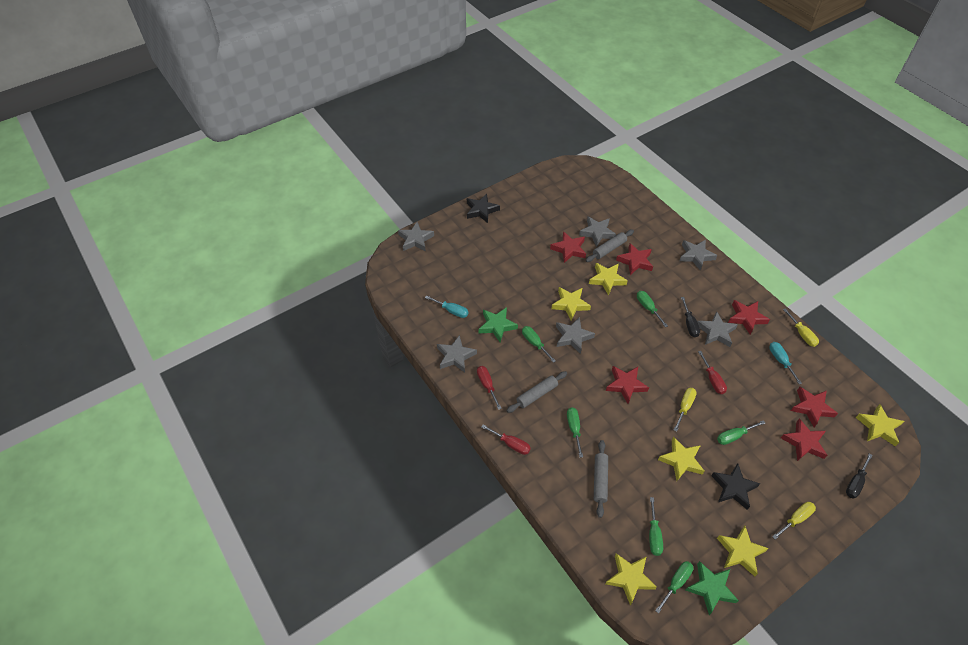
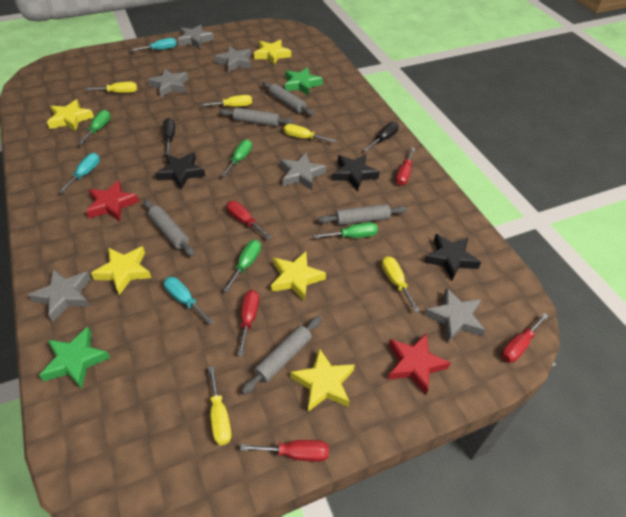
black star: [467,194,500,223] [711,463,760,510] = 2 -> [155,152,205,190] [332,154,380,191] [424,234,481,281] = 3
green screwdriver: [522,326,556,363] [567,407,583,458] [637,291,668,327] [649,497,663,556] [655,561,693,614] [717,420,765,445] = 6 -> [78,110,111,145] [221,139,252,177] [223,240,261,292] [314,222,378,239] = 4
grey rolling pin: [506,371,567,413] [586,229,634,262] [594,440,608,518] = 3 -> [144,200,195,257] [219,107,294,127] [241,316,322,395] [262,81,314,116] [318,204,407,225] = 5
red screwdriver: [477,366,502,410] [481,425,531,455] [698,351,727,394] = 3 -> [226,201,272,239] [238,290,259,356] [240,440,329,462] [396,148,415,186] [501,313,548,363] = 5
red star: [550,231,586,263] [606,366,649,404] [616,243,653,275] [728,300,770,335] [781,419,827,461] [791,387,838,427] = 6 -> [86,180,139,222] [388,333,451,395] = 2
turquoise screwdriver: [425,296,469,318] [769,342,802,384] = 2 -> [59,153,100,193] [130,38,177,51] [164,277,214,324] = 3
yellow screwdriver: [674,388,697,432] [772,502,816,540] [783,308,819,347] = 3 -> [85,82,137,93] [200,95,252,107] [208,366,231,445] [284,124,336,142] [382,256,420,312] = 5
yellow star: [551,287,591,321] [589,263,628,295] [605,553,657,606] [658,436,704,481] [717,526,769,577] [856,404,904,446] = 6 -> [47,99,94,131] [91,246,151,295] [254,40,291,65] [271,251,326,302] [290,348,355,412] = 5

